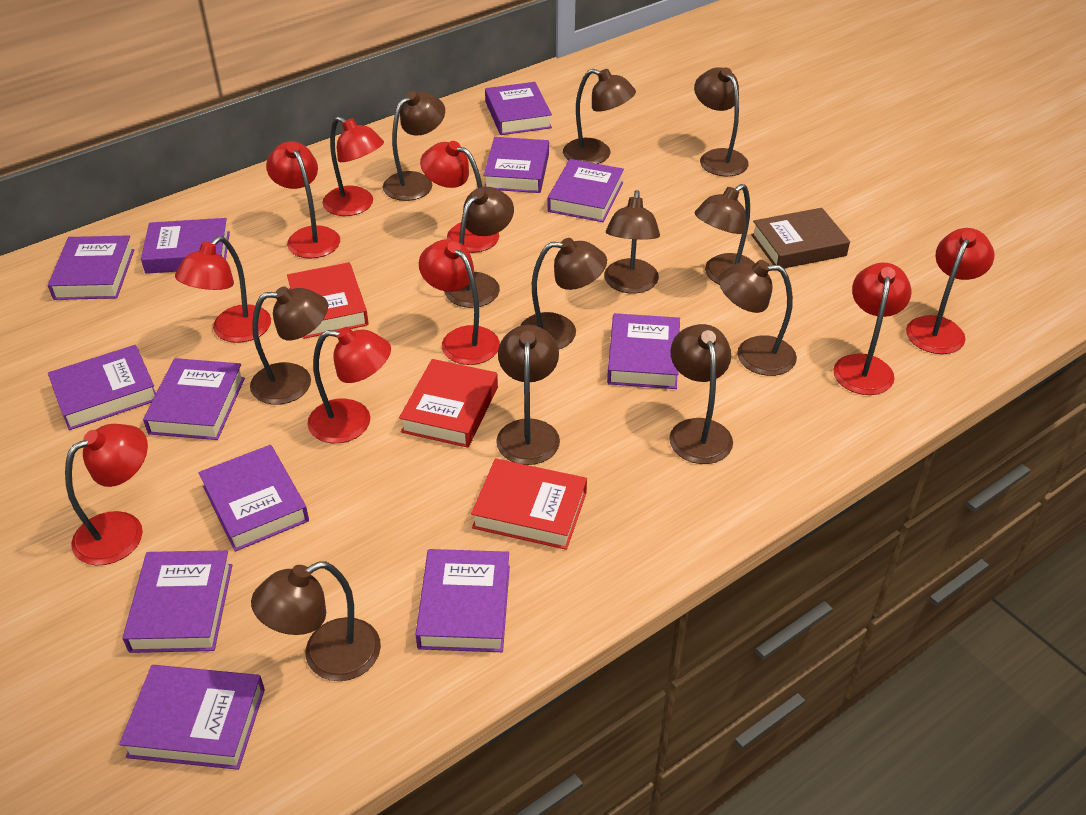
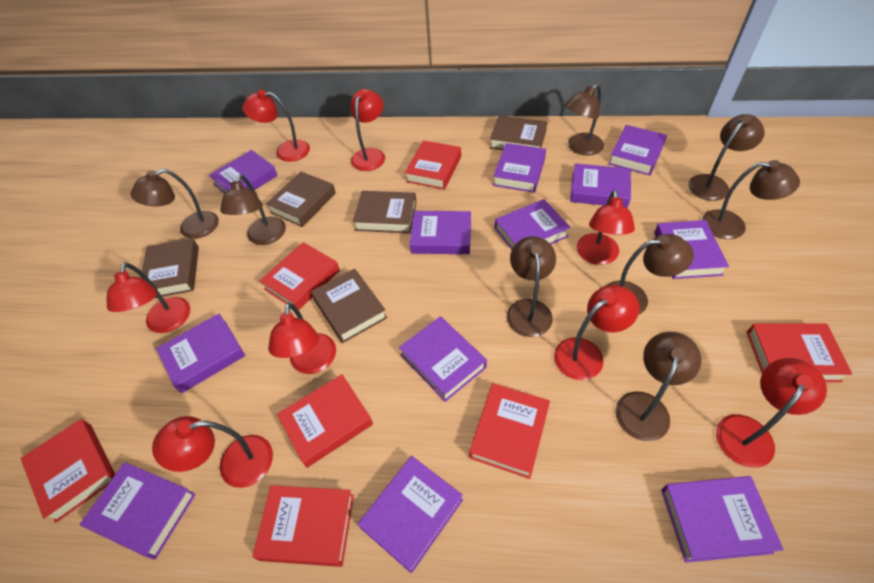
brown book: [751,208,850,268] = 1 -> [141,238,199,298] [266,172,336,227] [311,269,387,343] [353,191,417,233] [490,115,547,150] = 5
brown lamp: [250,286,328,405] [251,561,381,681] [383,91,445,201] [445,187,514,308] [496,324,560,465] [520,238,607,349] [563,69,636,164] [604,190,660,293] [669,324,733,464] [694,67,749,177] [695,184,755,284] [719,260,797,376] = 12 -> [131,169,219,239] [220,175,286,245] [507,236,556,337] [565,84,604,156] [606,234,694,315] [615,332,701,441] [688,114,765,201] [702,160,800,239] = 8
red book: [287,262,369,339] [399,359,498,448] [471,459,587,550] = 3 -> [20,419,115,523] [252,485,354,567] [260,242,340,310] [277,374,373,468] [405,140,461,190] [469,383,550,479] [746,324,852,382] = 7
red lamp: [65,424,148,565] [175,236,271,343] [266,141,340,259] [307,327,391,443] [322,116,384,216] [419,239,500,365] [420,141,499,253] [833,263,911,395] [906,228,994,354] = 9 -> [107,263,190,333] [152,416,273,488] [242,90,310,162] [268,302,336,374] [350,89,385,171] [554,285,639,380] [577,190,635,265] [716,358,827,468] = 8

